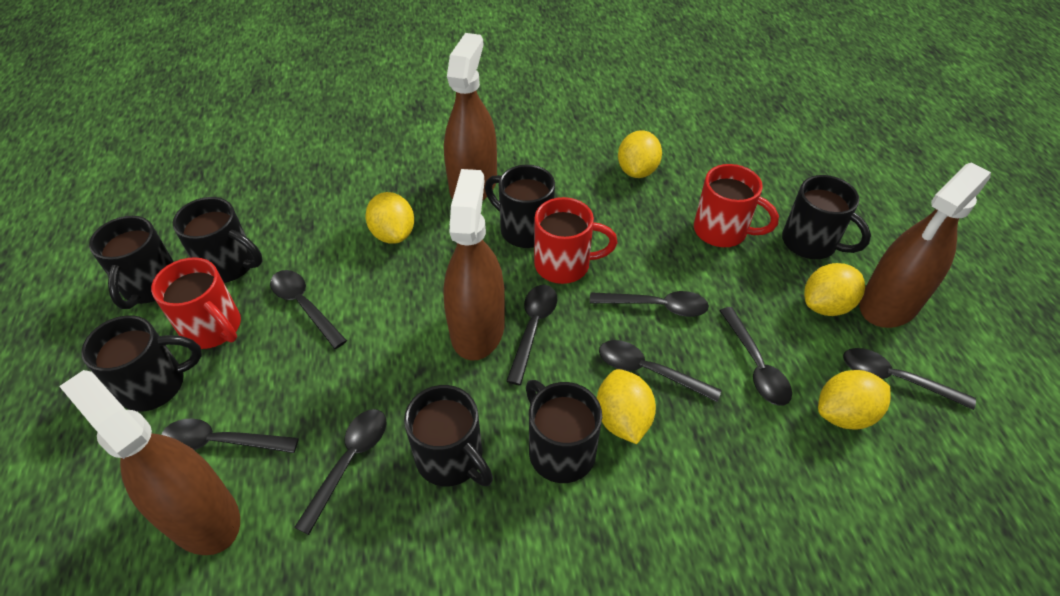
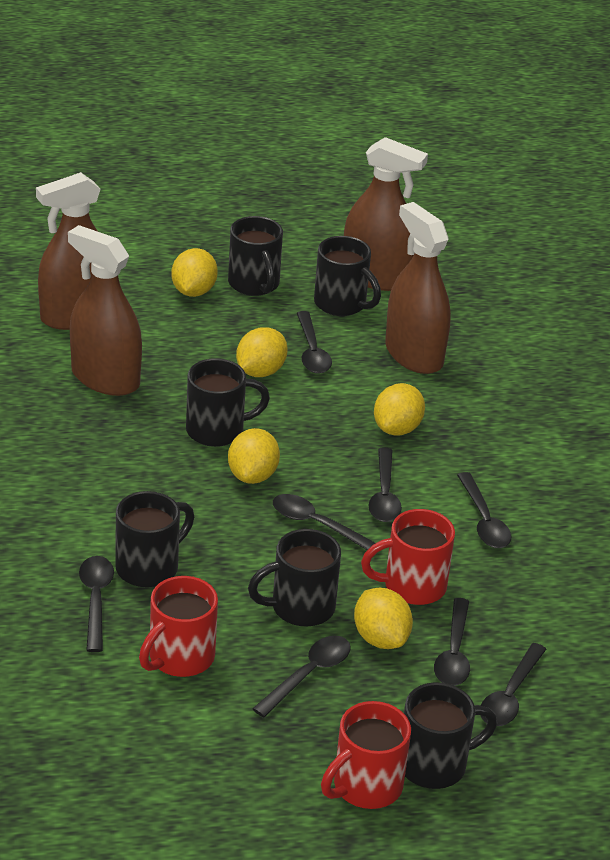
black mug: [81,315,202,412] [89,216,174,309] [173,197,263,283] [404,385,493,486] [485,165,555,248] [526,380,602,483] [782,175,871,259] = 7 -> [115,491,194,587] [186,358,270,447] [228,216,283,296] [248,529,341,626] [314,236,381,316] [404,682,497,789] = 6

